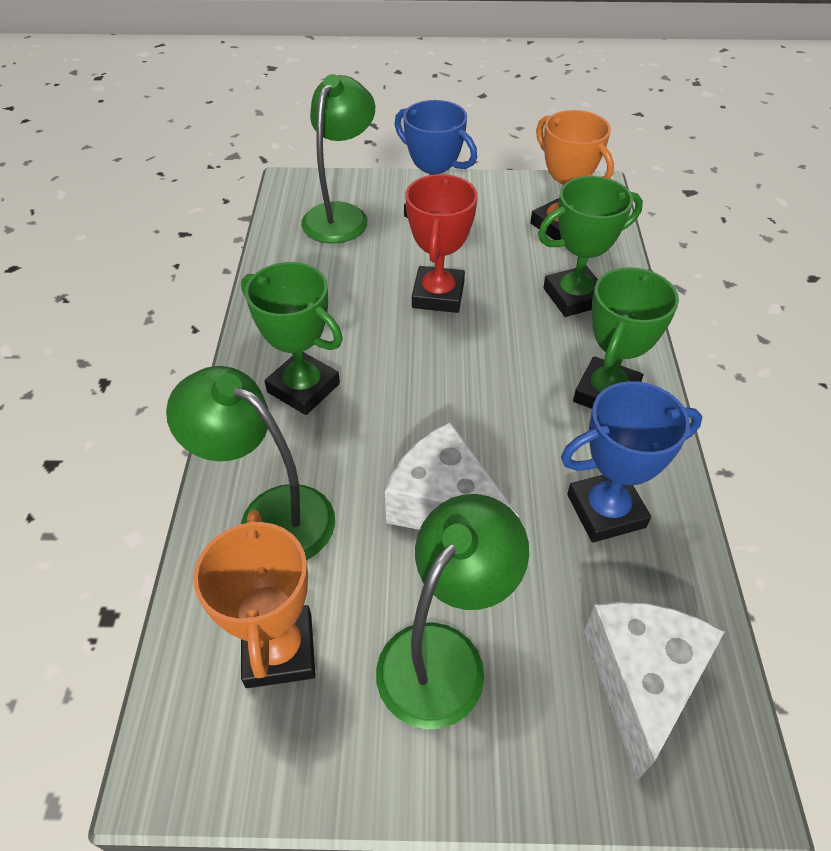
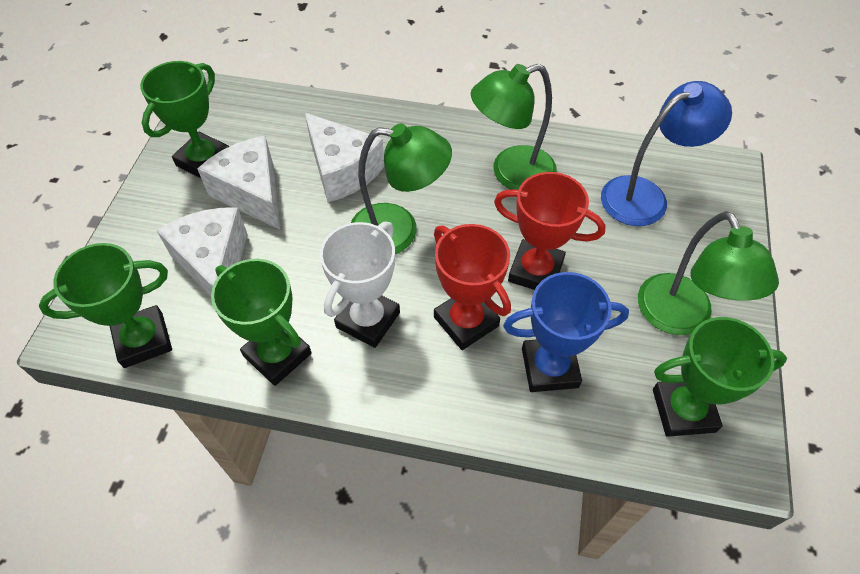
blue lamp: none = 0 -> [601,81,732,226] = 1
blue trophy: [394,100,477,218] [561,381,702,542] = 2 -> [503,272,629,392] = 1
green trophy: [241,262,343,415] [538,176,643,317] [573,267,679,409] = 3 -> [39,243,172,368] [140,61,230,178] [211,259,312,386] [653,317,787,437] = 4
orange trophy: [193,510,315,688] [530,110,614,240] = 2 -> none = 0
red trophy: [405,174,478,313] = 1 -> [434,224,511,350] [494,172,606,290] = 2
white cheese: [385,422,519,530] [583,602,724,781] = 2 -> [156,207,247,296] [197,136,280,230] [305,113,385,202] = 3
white trophy: none = 0 -> [320,222,400,348] = 1

